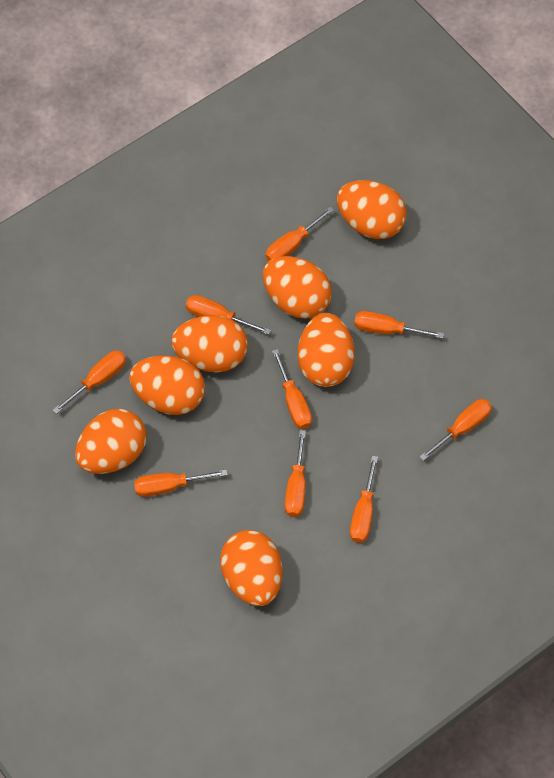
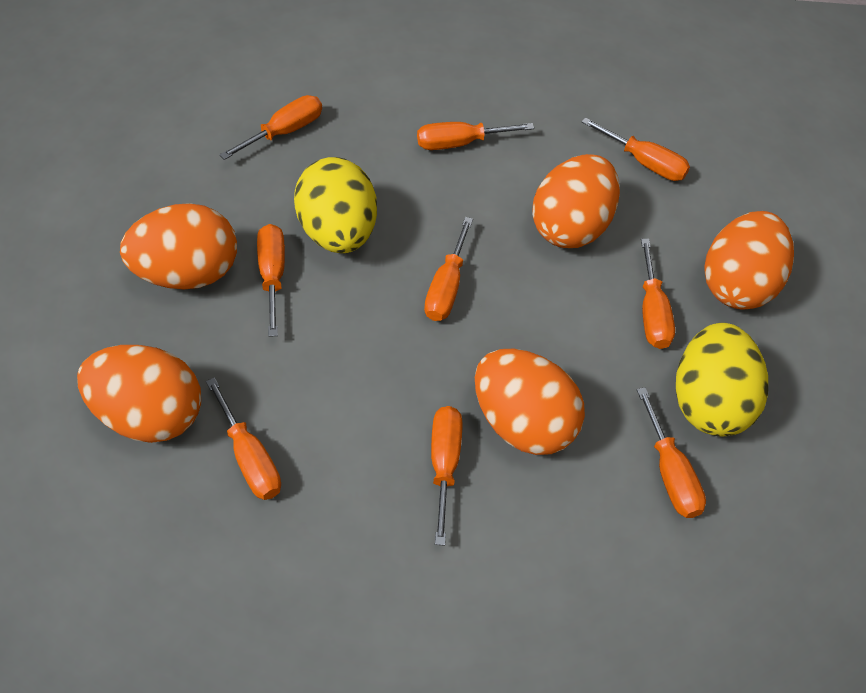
orange egg: [75,409,146,474] [129,355,205,415] [171,315,248,372] [220,530,283,606] [263,256,332,319] [298,313,354,387] [337,180,406,239] = 7 -> [77,345,201,443] [120,203,237,289] [475,348,585,455] [532,154,620,248] [704,211,794,309] = 5
yellow egg: none = 0 -> [294,157,377,253] [676,323,768,436] = 2

